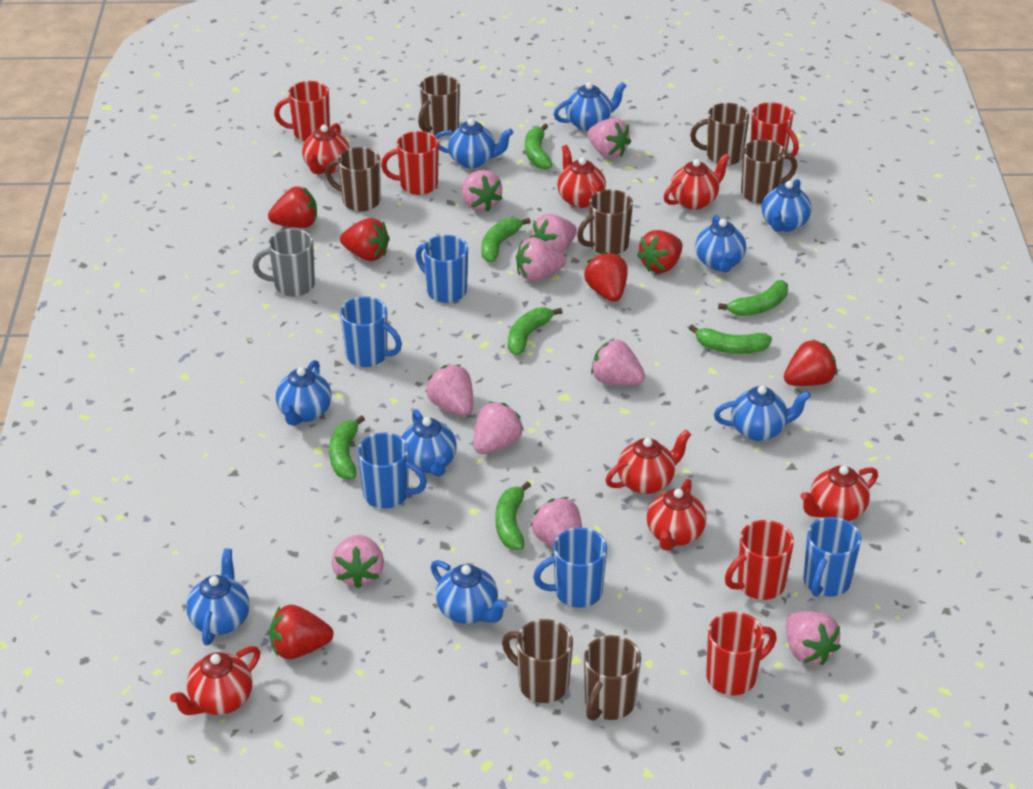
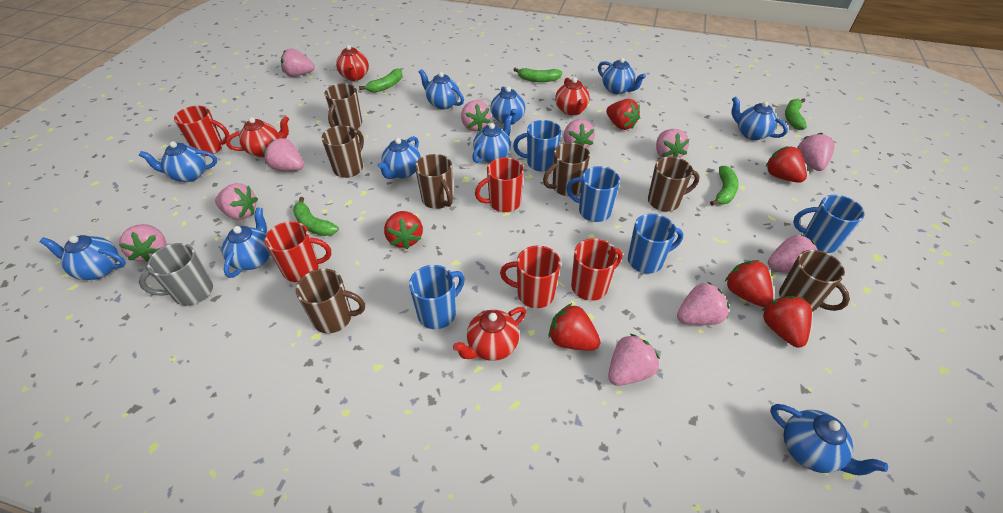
blue teapot: [186,548,250,645] [276,360,332,426] [401,409,457,477] [431,560,507,624] [435,119,513,168] [554,82,626,131] [695,215,746,272] [714,386,811,441] [762,179,811,232] = 9 -> [40,235,126,280] [139,141,217,182] [222,207,271,278] [378,136,421,179] [419,69,464,109] [472,115,512,163] [490,86,525,125] [598,58,646,94] [732,97,788,140] [770,404,888,475] = 10
green banana: [329,415,365,480] [481,218,531,262] [495,481,531,550] [508,307,562,356] [525,124,553,170] [689,325,772,354] [718,280,788,316] = 7 -> [293,197,339,236] [359,68,402,93] [513,68,562,82] [710,166,739,206] [785,98,807,130] = 5
pink strawberry: [331,535,384,589] [426,365,473,416] [462,170,503,212] [474,402,524,454] [516,237,566,281] [530,214,577,253] [530,497,582,547] [587,118,631,158] [591,339,645,385] [786,611,841,665] = 10 -> [119,224,166,262] [215,183,258,220] [264,138,304,171] [281,48,315,77] [461,100,491,131] [563,119,595,148] [608,333,660,386] [656,129,689,158] [677,282,730,325] [768,235,817,273] [797,133,835,171] = 11
red teapot: [170,646,260,715] [302,123,350,174] [557,145,606,208] [606,430,691,494] [647,479,706,551] [664,153,730,210] [800,465,878,521] = 7 -> [226,116,289,157] [336,45,369,81] [453,307,526,361] [555,77,590,115] = 4

